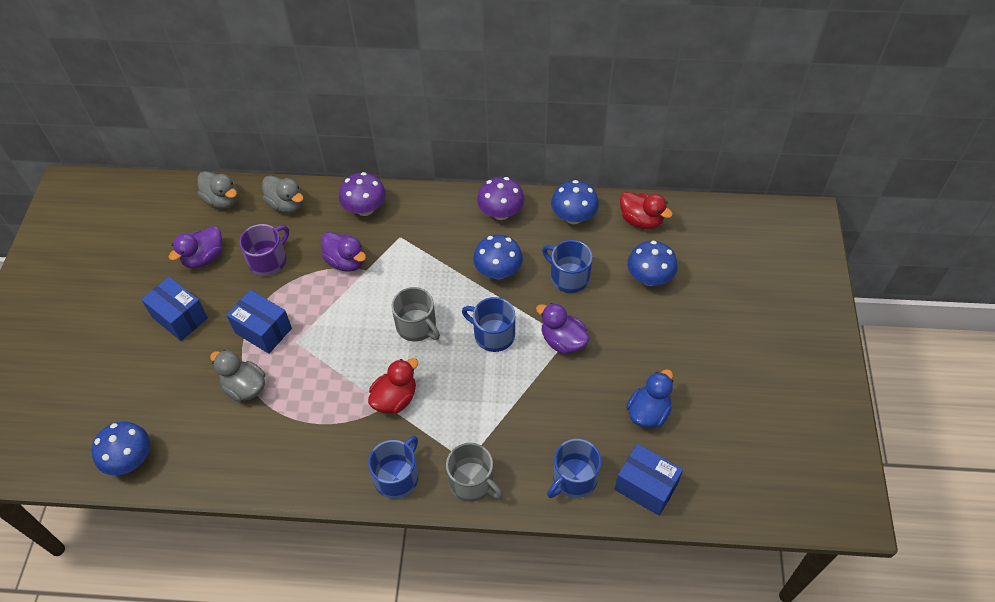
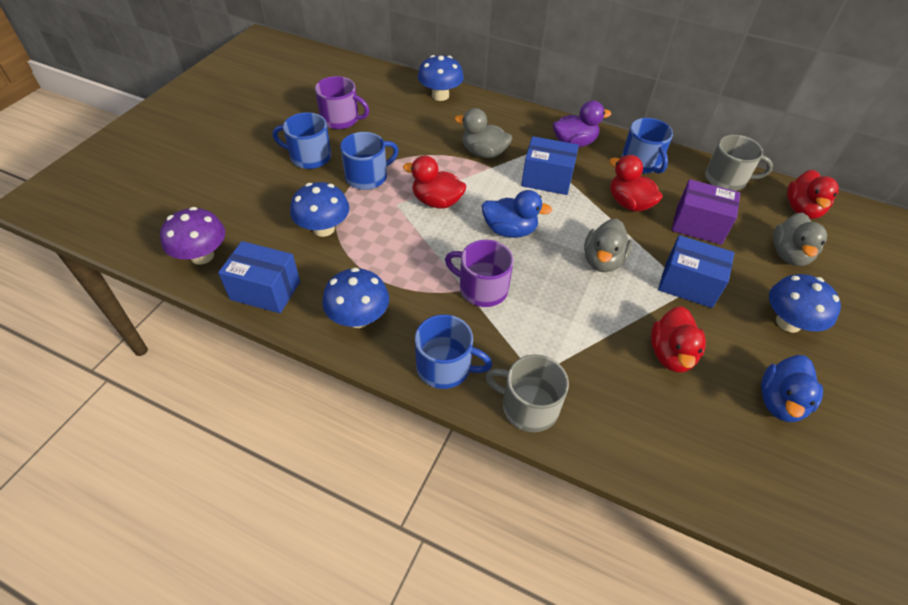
blue duck: [626,369,673,428] = 1 -> [482,190,552,238] [761,355,823,422] = 2
purple box: none = 0 -> [672,179,740,245] = 1
purple duck: [169,226,222,268] [321,232,366,272] [536,303,590,354] = 3 -> [553,101,611,147] = 1
purple mug: [239,224,289,276] = 1 -> [315,76,369,129] [445,240,513,307] = 2
purple mushroom: [339,172,386,216] [477,177,525,220] = 2 -> [160,207,225,265] = 1
red duck: [368,358,418,413] [620,192,673,229] = 2 -> [403,156,466,208] [609,155,663,212] [651,306,706,372] [787,170,839,219] = 4

